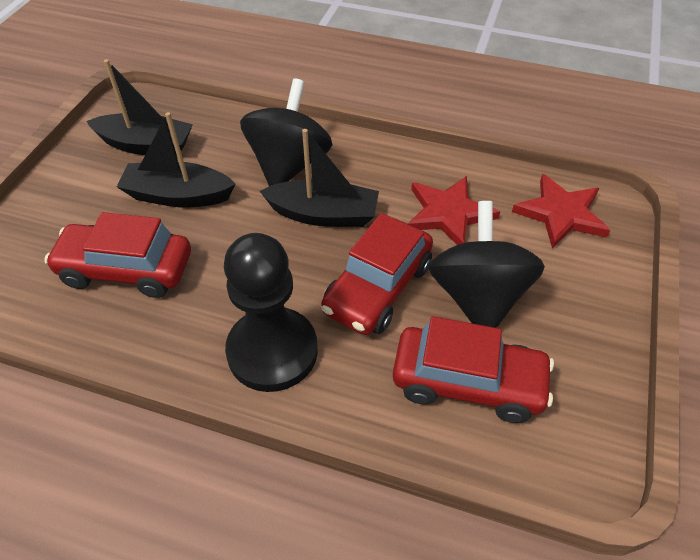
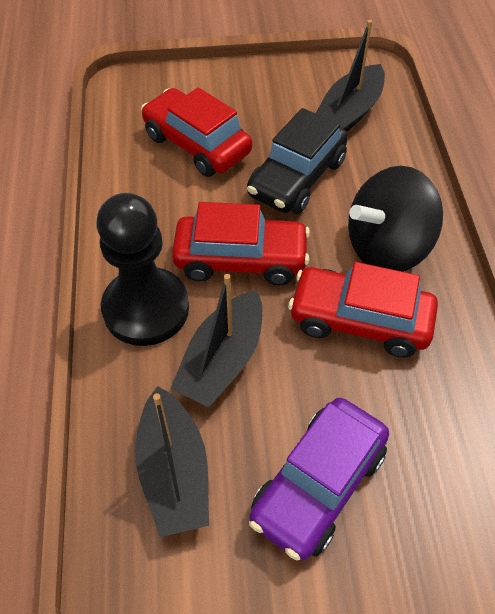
black car: none = 0 -> [247,108,348,214] = 1
black spinning top: [240,79,332,186] [429,201,545,328] = 2 -> [348,166,443,272] = 1
purple car: none = 0 -> [249,398,389,561] = 1
red star: [408,176,500,245] [512,174,611,249] = 2 -> none = 0

